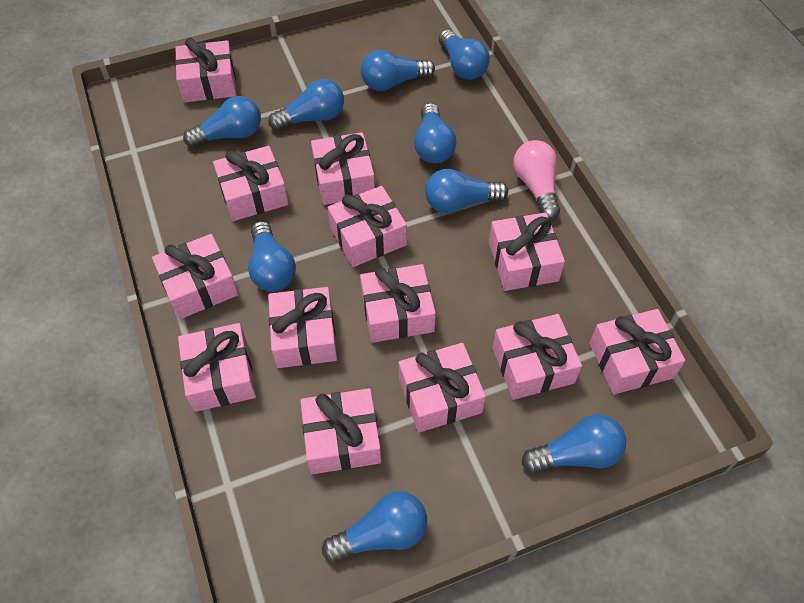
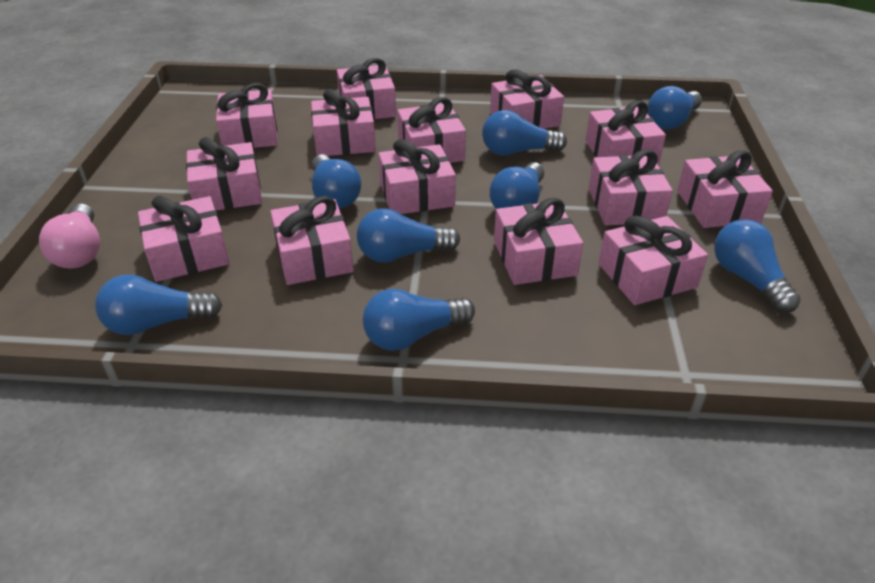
blue light bulb: [183,96,261,147] [248,221,296,291] [268,79,344,131] [322,491,427,562] [361,50,435,91] [414,103,456,163] [425,169,508,213] [438,29,490,80] [522,414,626,473] = 9 -> [95,275,222,335] [312,155,361,208] [357,209,460,263] [363,289,475,351] [482,110,567,156] [490,162,544,209] [648,86,702,129] [714,219,801,313] = 8
pink gift: [152,234,238,319] [175,38,237,103] [178,323,256,412] [213,146,289,221] [268,287,337,368] [300,388,381,474] [311,132,375,205] [328,186,407,267] [360,264,436,343] [399,343,486,432] [489,212,565,291] [492,314,582,400] [590,309,685,394] = 13 -> [138,195,229,282] [186,137,262,211] [216,83,277,148] [270,196,354,285] [311,89,376,156] [337,58,396,120] [378,139,456,214] [397,97,466,163] [490,69,564,129] [494,198,583,285] [585,101,666,165] [589,150,673,226] [599,216,708,305] [677,150,773,228] = 14

